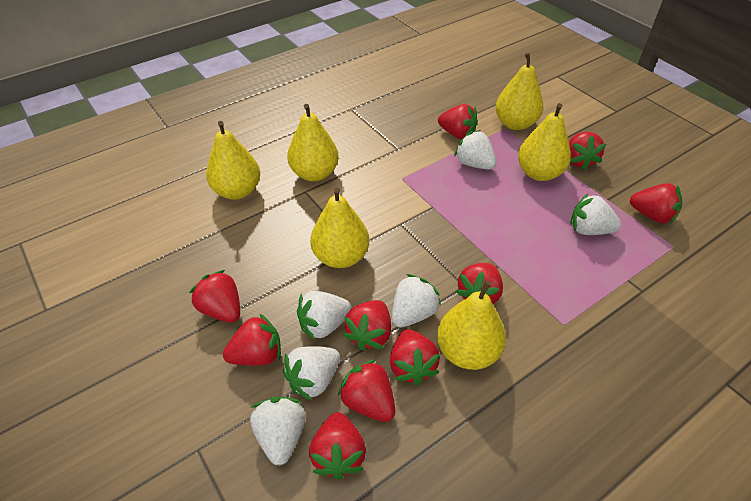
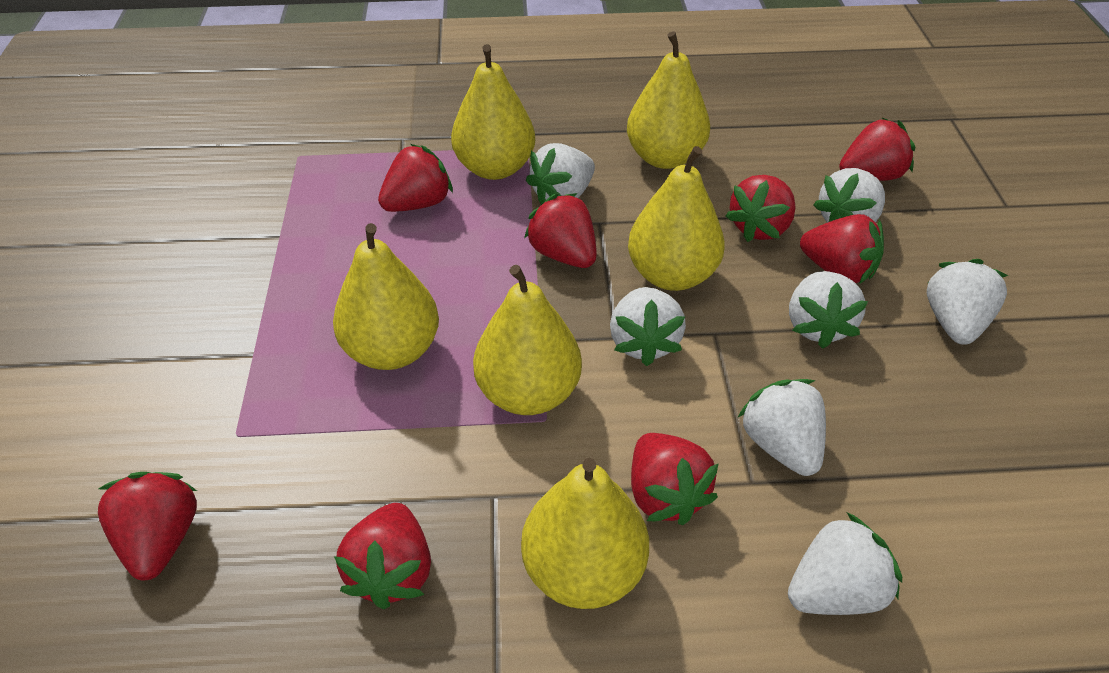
red strawberry: [189,270,240,323] [223,313,281,366] [309,412,366,480] [338,359,395,422] [343,300,391,351] [390,329,440,385] [438,104,478,139] [456,263,503,306] [569,132,606,170] [630,183,682,224] = 10 -> [98,472,197,580] [334,503,431,609] [378,144,453,212] [524,193,597,268] [631,433,719,525] [726,175,796,242] [800,214,884,284] [839,118,915,181] = 8
white strawberry: [250,397,306,465] [283,346,340,401] [297,291,351,341] [392,274,441,328] [454,130,496,170] [570,194,621,235] = 6 -> [526,143,595,205] [610,287,686,366] [737,379,826,476] [788,512,902,615] [789,271,868,349] [813,168,885,223] [927,259,1009,345] = 7

